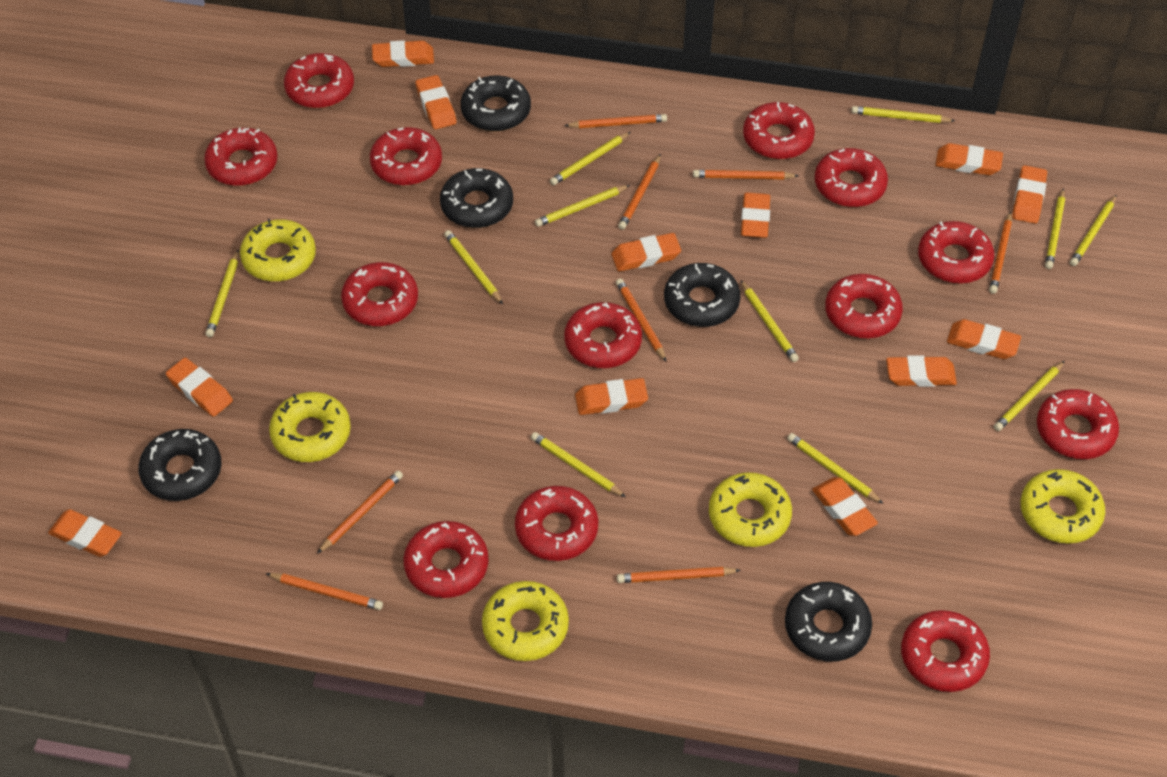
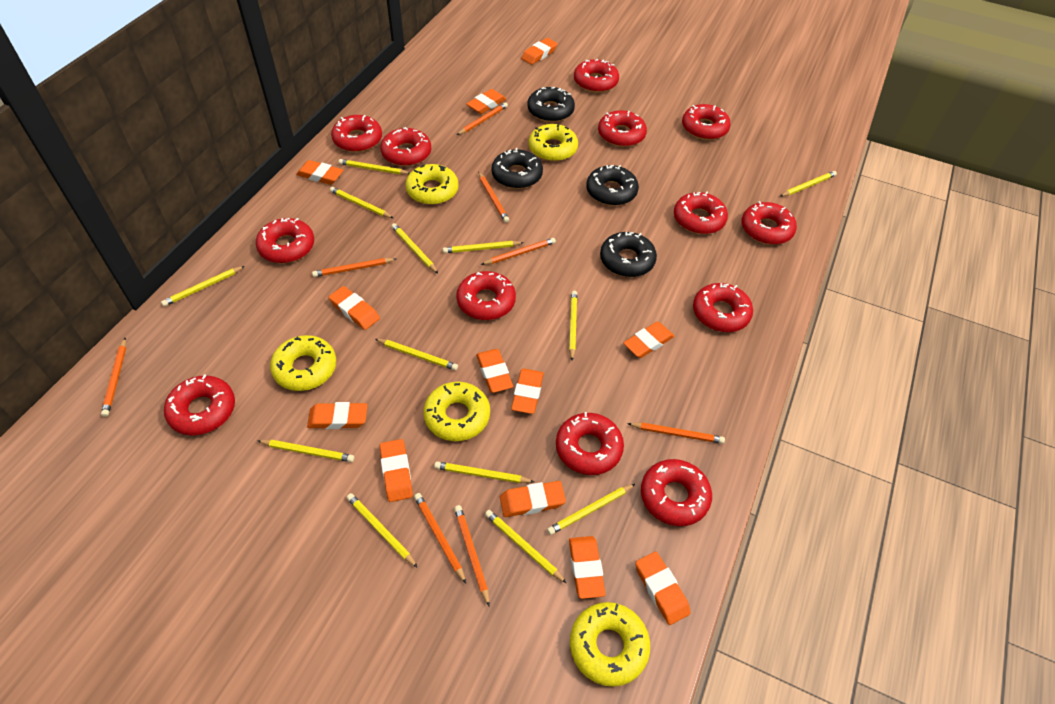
black donut: [138,429,222,501] [440,168,513,228] [461,75,531,132] [664,263,741,327] [785,582,872,662] = 5 -> [491,148,543,189] [527,87,575,122] [586,165,639,206] [600,232,657,277] = 4
yellow pencil: [206,250,239,337] [444,230,503,304] [531,432,626,497] [535,185,630,227] [550,132,630,185] [741,281,799,362] [787,433,883,504] [851,106,955,123] [994,361,1065,431] [1045,188,1065,269] [1070,195,1116,266] = 11 -> [161,266,245,306] [258,440,354,462] [330,187,393,218] [339,159,410,175] [346,493,418,568] [375,339,458,371] [391,223,438,273] [434,461,534,483] [443,241,524,253] [485,510,566,583] [547,484,635,535] [569,290,577,360] [780,171,837,197] = 13

